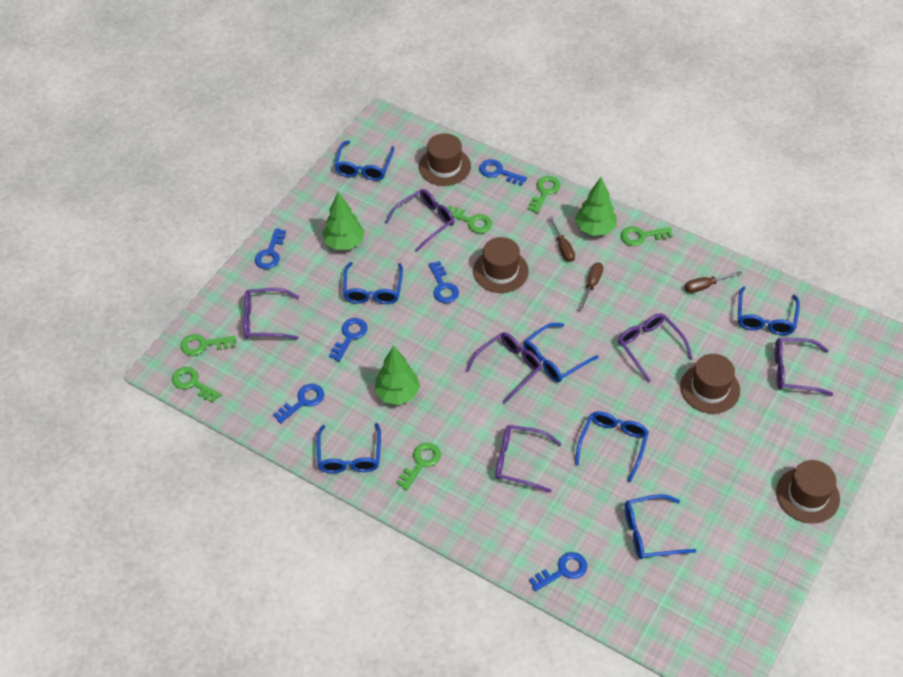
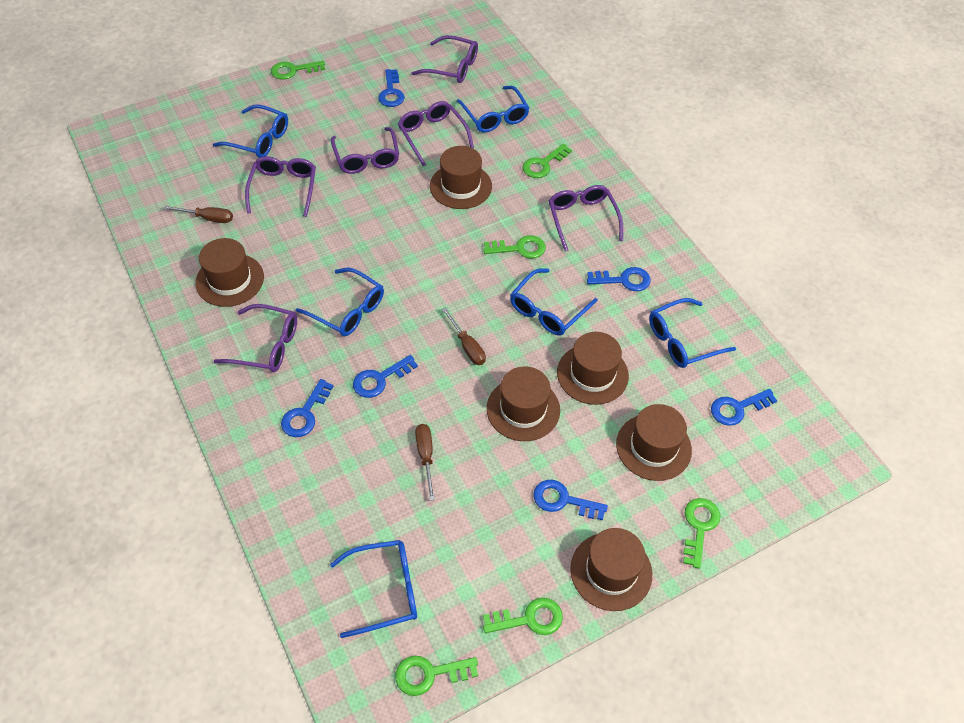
blue glasses: [317,423,381,473] [334,140,394,181] [343,262,403,304] [523,323,598,382] [575,411,649,482] [624,494,696,559] [738,286,800,335] = 7 -> [213,104,288,158] [295,267,384,336] [330,540,417,638] [456,86,529,133] [510,268,598,335] [649,298,736,368] = 6
brown hat: [419,133,471,186] [473,237,529,293] [680,354,740,414] [776,460,840,524] = 4 -> [195,238,264,307] [430,146,492,209] [487,366,560,441] [557,332,629,405] [570,528,652,611] [616,404,692,481] = 6
green tree: [323,192,365,250] [374,346,420,405] [575,177,617,236] = 3 -> none = 0

